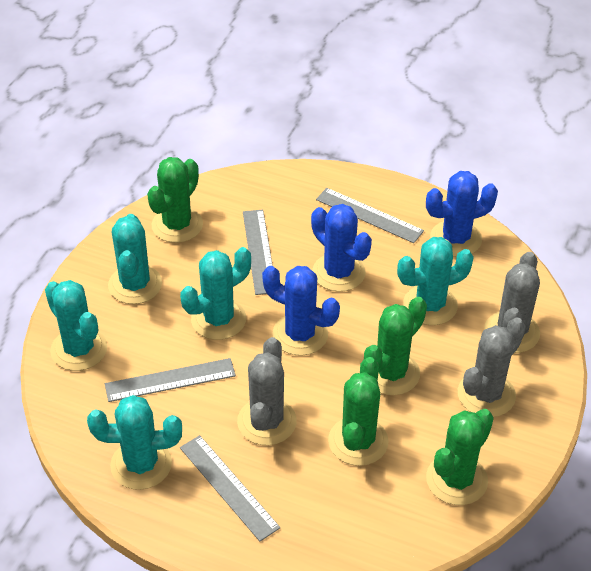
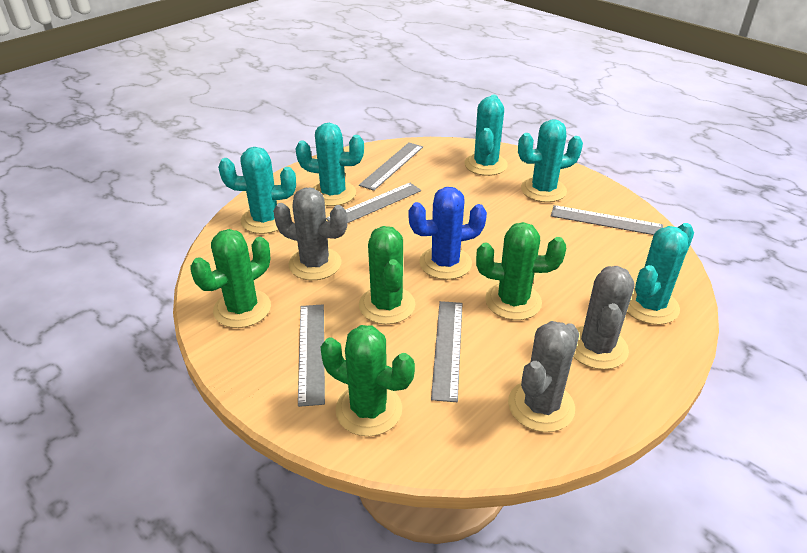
blue cactus: [262,266,340,356] [311,204,372,292] [426,171,498,257] = 3 -> [408,187,487,280] = 1
grey ruler: [105,358,236,402] [180,435,280,541] [243,210,273,295] [316,188,424,243] = 4 -> [298,304,325,407] [326,183,421,223] [359,142,423,191] [431,301,463,402] [551,205,663,235] = 5

